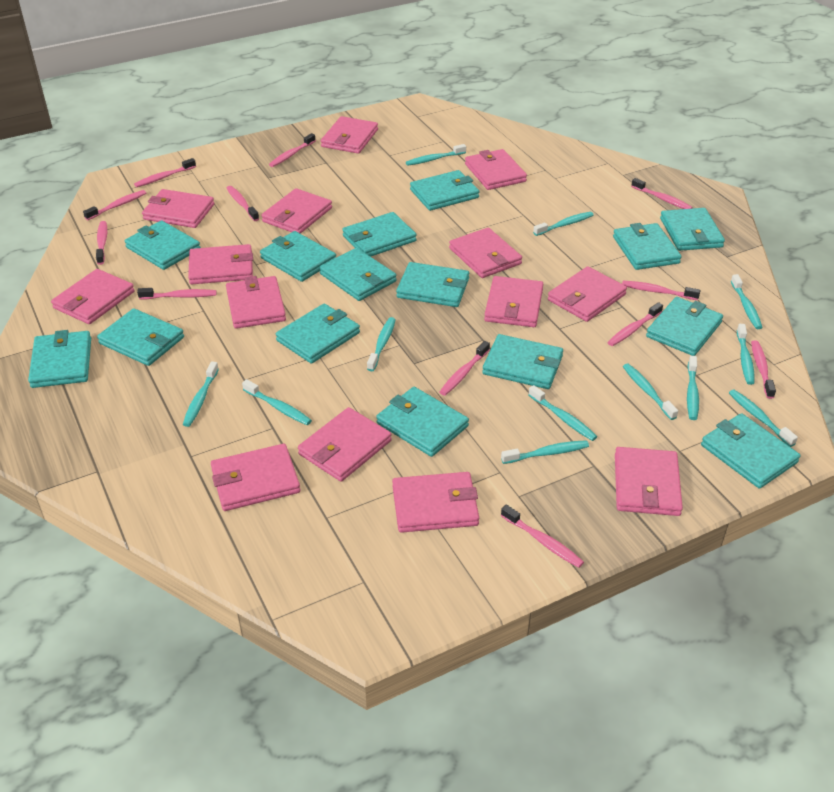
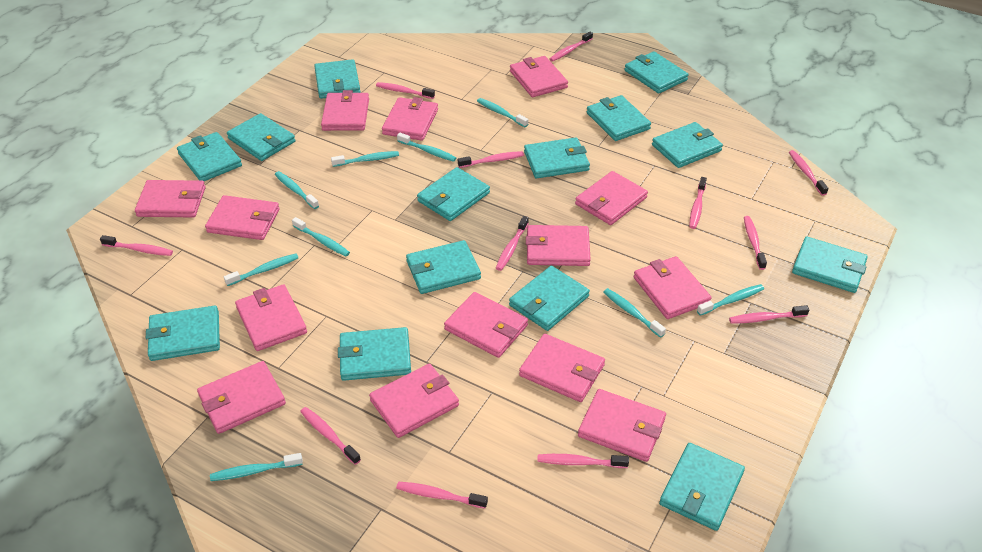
turquoise toothbrush: [183,361,219,427] [242,379,312,425] [367,317,396,371] [406,144,466,166] [501,440,589,464] [528,385,597,441] [533,212,593,236] [623,364,678,420] [687,356,699,420] [729,390,798,447] [731,274,763,329] [737,324,754,385] = 12 -> [210,453,303,481] [224,254,298,286] [275,171,319,209] [292,217,350,256] [331,151,399,167] [397,133,456,162] [477,98,528,127] [604,288,666,338] [697,284,764,316] = 9
turquoise wallet: [28,330,91,388] [97,308,184,366] [125,220,201,270] [260,231,336,282] [276,303,360,364] [319,248,396,301] [342,212,417,257] [376,387,469,457] [396,262,469,307] [410,170,480,211] [482,334,563,389] [613,223,682,270] [646,297,723,356] [660,208,725,251] [701,413,800,489] = 15 -> [146,306,220,361] [177,132,242,181] [227,113,295,161] [314,59,360,99] [338,327,411,381] [406,240,481,294] [417,167,490,221] [509,266,590,331] [524,138,590,178] [587,95,651,141] [624,51,689,94] [652,122,723,168] [659,443,745,531] [792,236,868,293] = 14

